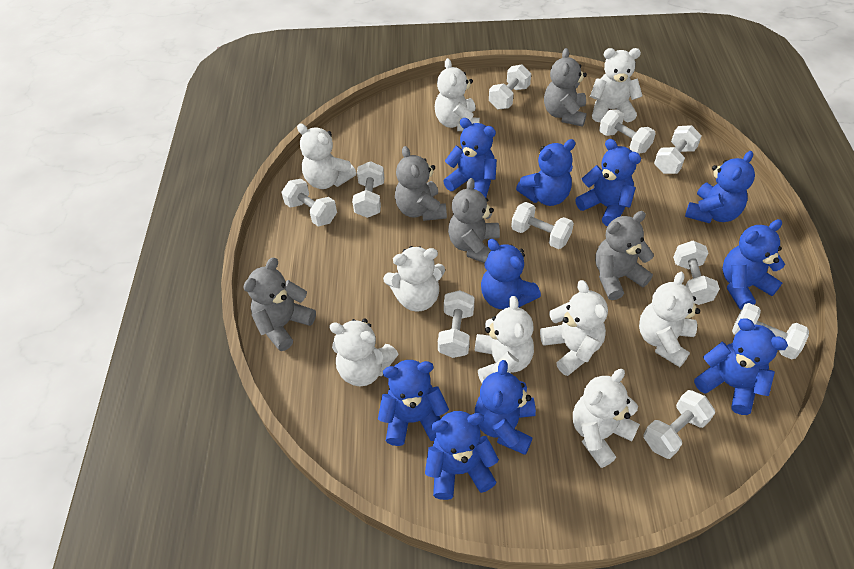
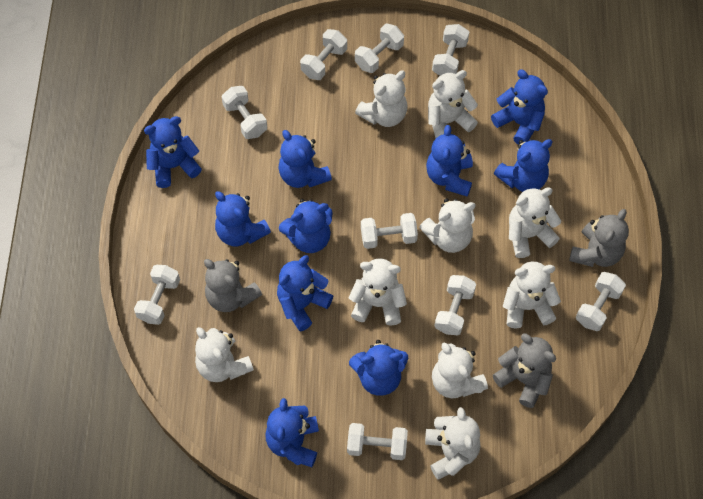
grey teddy bear: [243,258,316,351] [395,146,447,221] [448,178,500,263] [544,48,587,127] [595,211,654,300] = 5 -> [204,259,262,312] [493,334,556,408] [569,209,629,267] = 3
white dumbbell: [282,179,337,226] [352,161,385,218] [438,290,475,358] [489,64,531,110] [511,202,574,249] [599,109,656,154] [643,390,715,459] [654,125,702,174] [673,241,720,305] [732,303,809,359] = 10 -> [134,265,180,325] [222,86,267,139] [300,29,347,80] [347,423,408,460] [355,24,404,73] [361,213,418,249] [432,24,469,76] [435,275,476,335] [576,272,626,331] = 9

